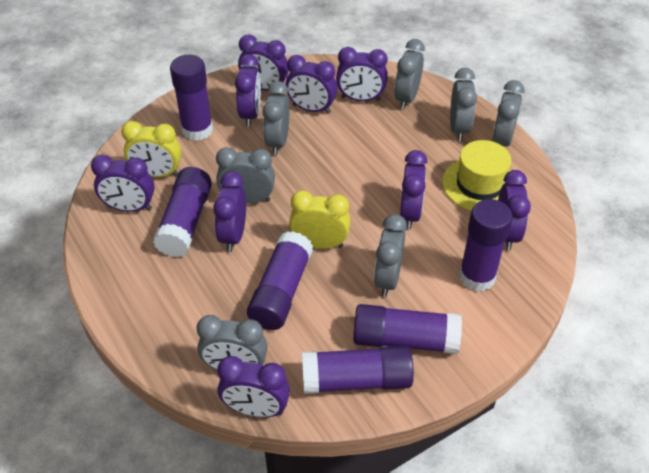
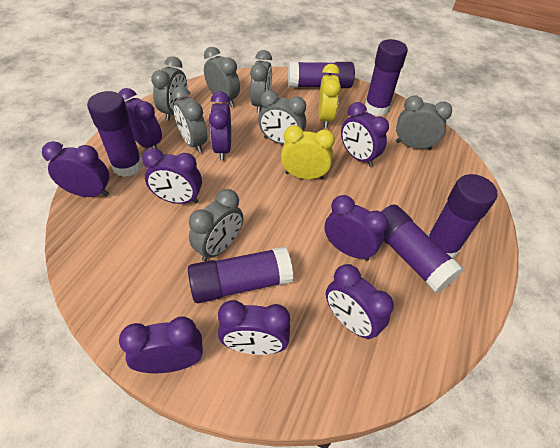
yellow hat: [442,140,512,211] = 1 -> none = 0

